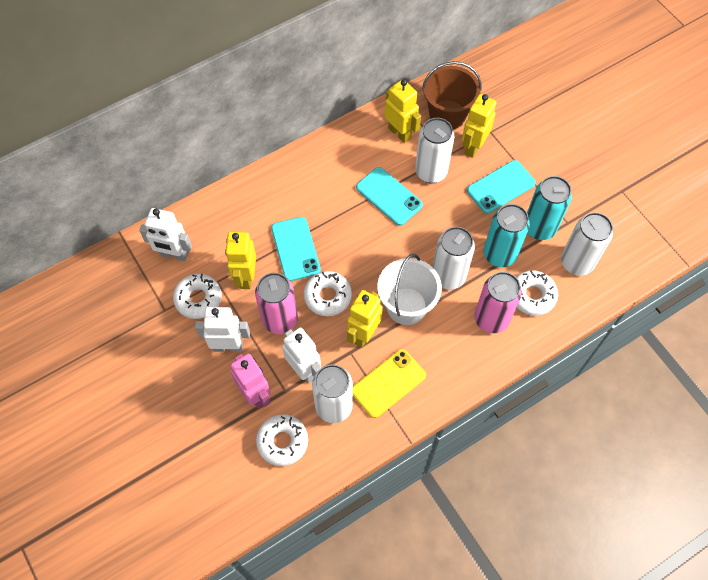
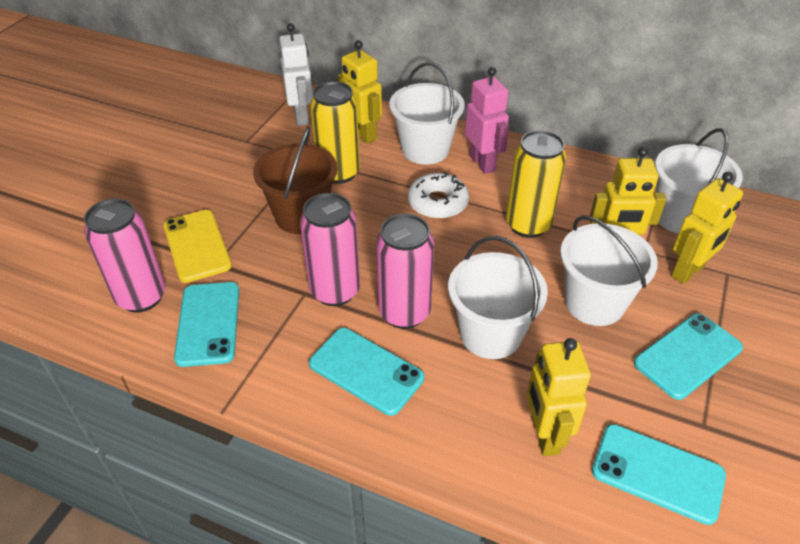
pink can: [255,273,298,334] [474,272,522,333] = 2 -> [84,199,166,313] [300,193,360,306] [376,214,434,329] = 3
turquoise can: [483,204,530,267] [527,176,572,240] = 2 -> none = 0
turquoise phone: [271,217,321,281] [356,167,423,226] [467,160,536,214] = 3 -> [174,282,239,367] [309,328,424,416] [592,424,726,525] [634,313,743,400] = 4
white bucket: [377,254,442,325] = 1 -> [389,62,465,165] [448,236,548,359] [560,215,658,326] [655,128,743,234] = 4
white can: [312,364,353,423] [415,118,454,183] [433,227,475,290] [561,212,613,276] = 4 -> none = 0
white donut: [173,274,222,319] [256,414,308,466] [304,271,352,316] [516,270,558,316] = 4 -> [408,172,469,219] = 1
white robot: [139,208,192,261] [195,307,250,352] [282,327,322,383] = 3 -> [279,23,313,126] = 1
yellow can: none = 0 -> [310,81,360,184] [506,130,566,238] = 2

